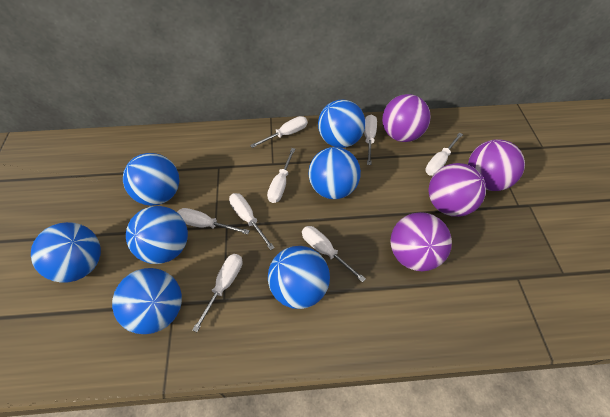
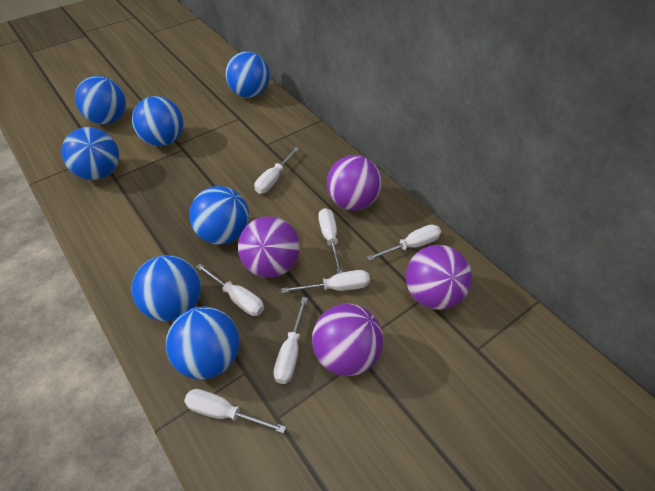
white screwdriver: [177,208,250,234] [192,254,242,332] [229,193,275,250] [250,116,308,148] [267,148,295,203] [302,226,366,282] [364,114,377,165] [425,133,463,176] = 8 -> [184,389,286,433] [196,264,264,316] [254,147,299,194] [273,297,308,384] [281,270,370,293] [319,208,343,273] [367,224,441,261] = 7

